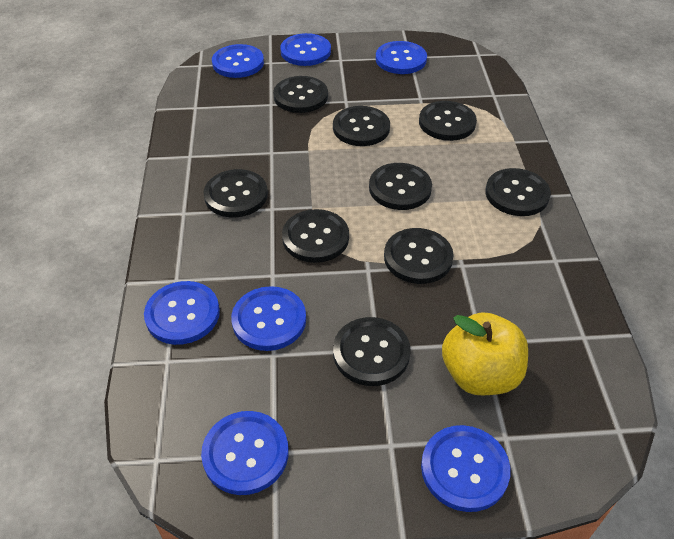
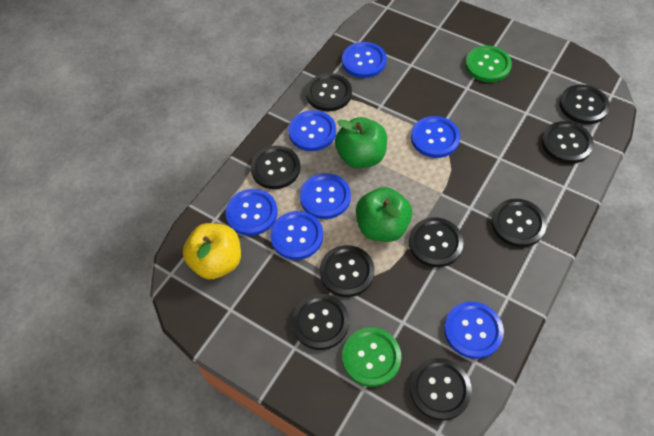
green apple: none = 0 -> [335,117,387,168] [356,187,412,242] = 2
green button: none = 0 -> [342,328,401,387] [465,46,512,82] = 2

